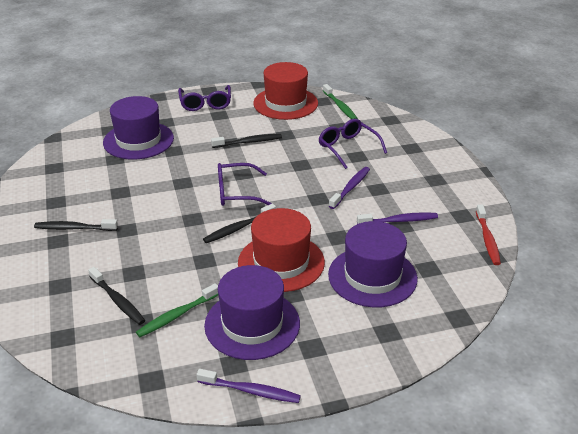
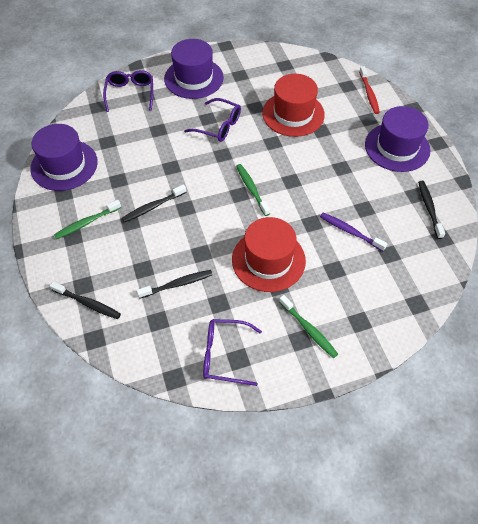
green toothbrush: [136,283,218,337] [323,84,358,119] = 2 -> [54,200,121,239] [236,164,270,216] [279,295,338,358] = 3
purple toothbrush: [197,369,301,403] [329,167,370,209] [357,212,438,224] = 3 -> [320,213,388,251] = 1

